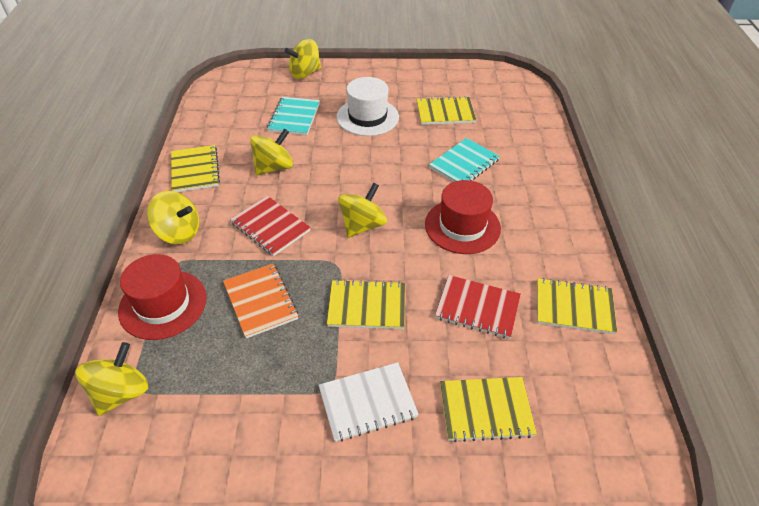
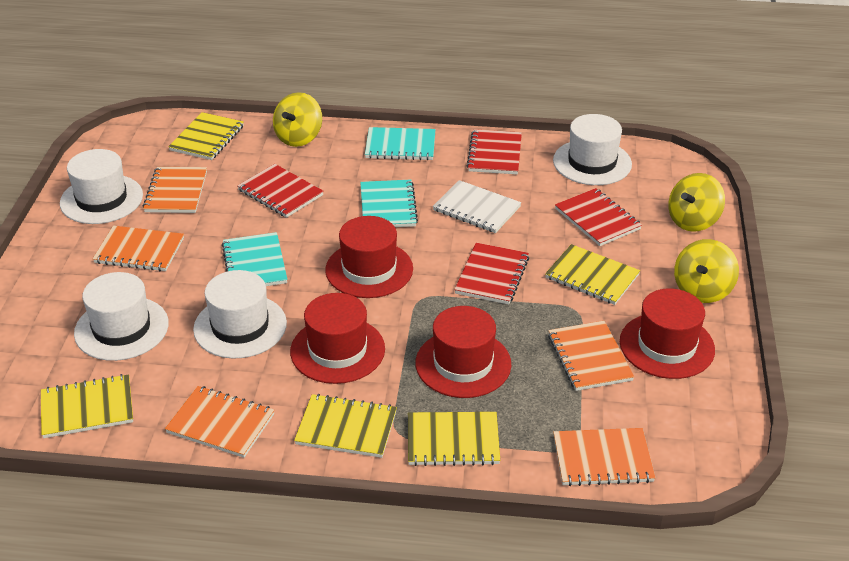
orange notebook: [223,264,298,339] = 1 -> [93,226,184,271] [143,167,207,213] [165,386,275,458] [548,321,634,391] [553,428,656,486] = 5
red hat: [118,254,207,340] [425,180,501,254] = 2 -> [290,293,385,384] [325,216,413,298] [416,306,511,398] [620,289,715,379] = 4
red notebook: [230,196,311,256] [435,275,521,339] = 2 -> [237,164,324,218] [454,243,529,305] [467,129,522,174] [555,188,642,246] = 4
turquoise notebook: [267,97,320,135] [429,138,500,182] = 2 -> [222,232,288,286] [360,180,418,227] [365,127,436,160] = 3
white hat: [336,77,399,136] = 1 -> [60,149,143,224] [74,272,169,361] [193,270,287,358] [553,114,632,185] = 4
yellow spinning top: [75,342,149,416] [147,191,199,244] [250,128,293,176] [285,38,321,79] [338,183,387,238] = 5 -> [273,92,322,147] [668,173,725,232] [674,239,739,303] = 3

